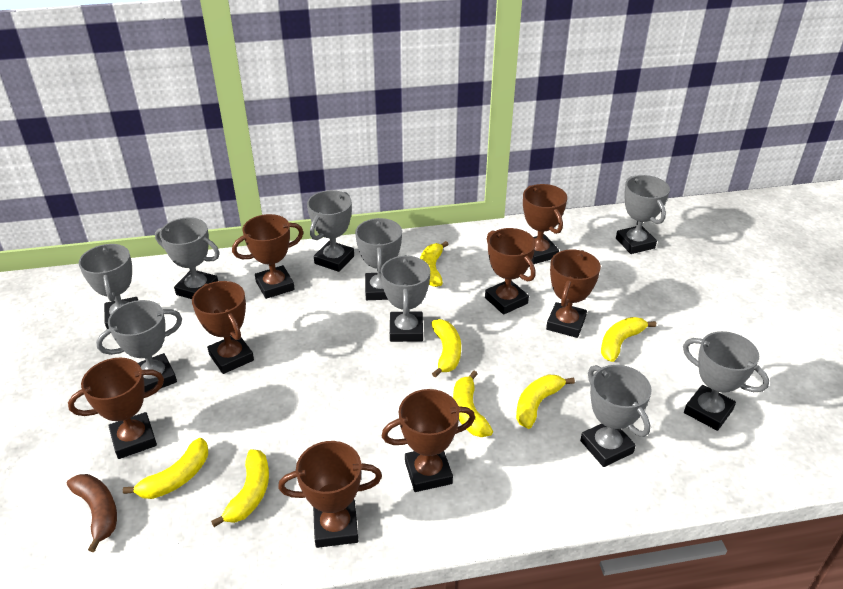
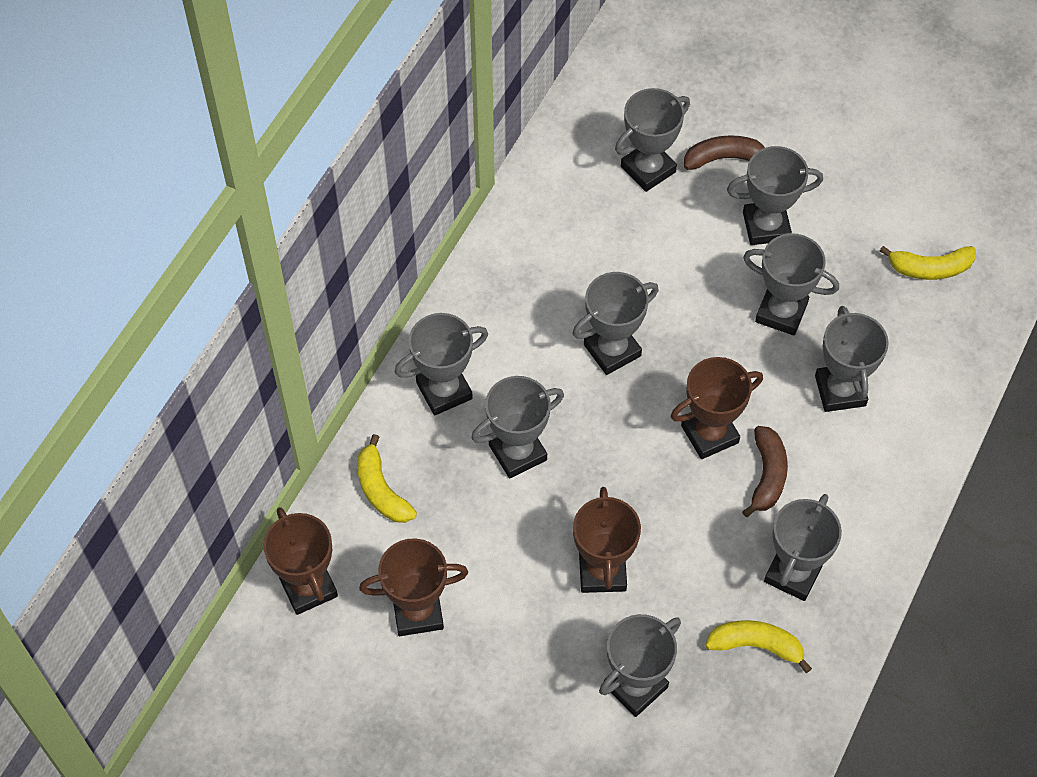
brown banana: [67,474,117,552] = 1 -> [684,135,765,170] [742,426,788,517] = 2
brown trophy: [68,358,164,459] [192,281,254,374] [232,214,304,299] [278,441,382,548] [382,389,475,492] [485,228,536,315] [523,184,567,264] [546,249,601,338] = 8 -> [263,507,338,615] [359,538,468,636] [573,487,641,593] [671,357,763,459] = 4
yellow banana: [123,438,208,499] [211,449,269,527] [420,241,449,287] [431,319,461,378] [453,371,493,437] [516,375,575,429] [601,317,656,362] = 7 -> [357,434,417,523] [705,620,812,673] [880,246,976,280] = 3

